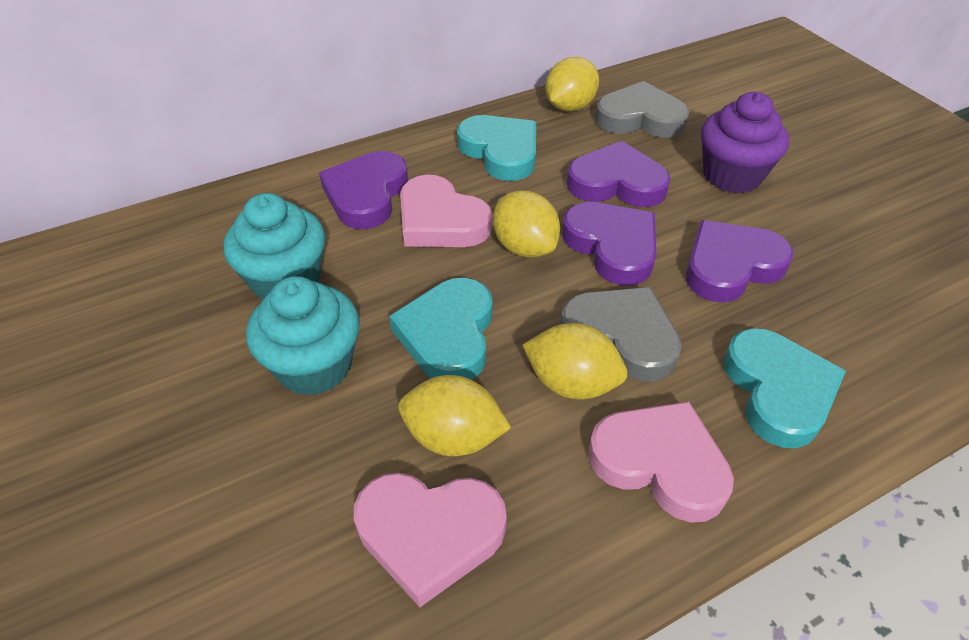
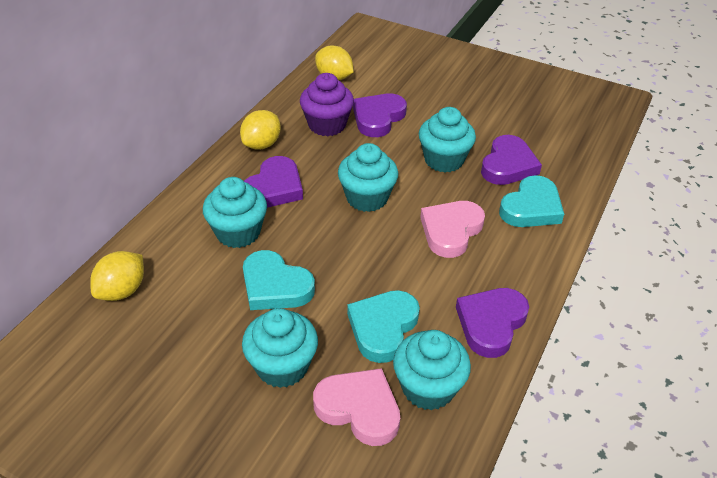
grey heart: [560,287,682,382] [595,81,689,138] = 2 -> none = 0
pink heart: [354,473,507,607] [400,175,492,247] [588,401,734,523] = 3 -> [313,368,400,446] [420,201,485,258] = 2
turquoise cupcake: [224,193,326,300] [246,276,360,396] = 2 -> [203,177,267,248] [242,308,318,388] [338,143,398,212] [393,330,471,410] [419,107,476,172] = 5
yellow lemon: [398,375,511,456] [493,190,560,258] [523,323,628,400] [545,57,599,111] = 4 -> [90,251,144,301] [240,110,281,150] [315,46,354,80] = 3

